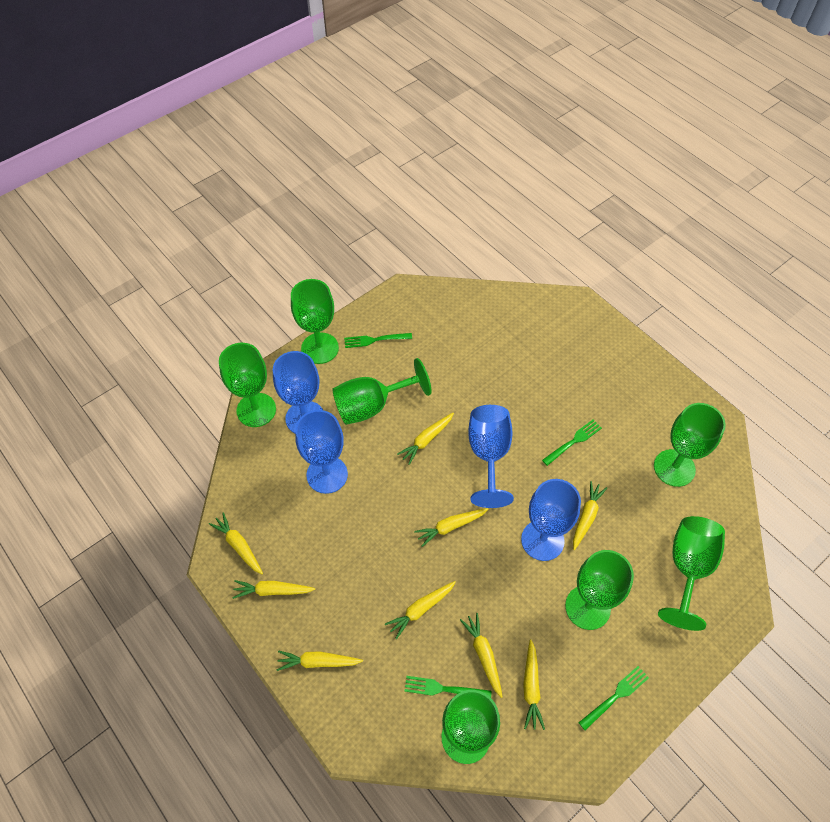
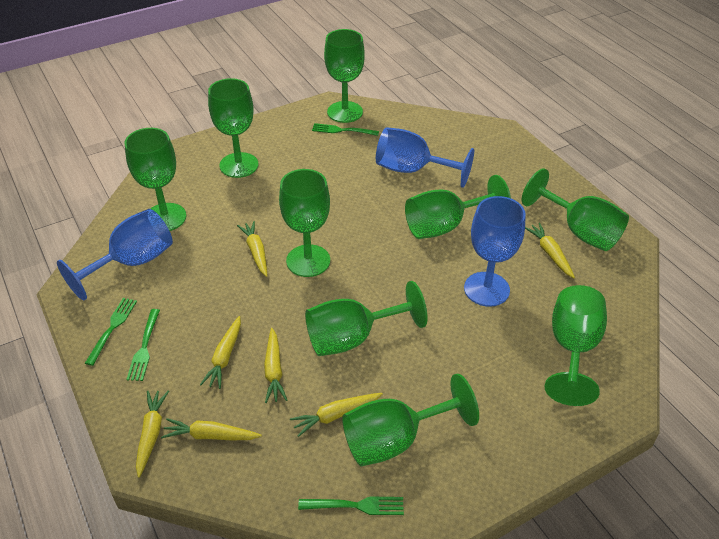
blue goblet: [273,351,323,433] [295,410,348,494] [468,405,514,508] [521,479,581,561] = 4 -> [57,209,173,300] [376,127,474,188] [464,196,526,307] = 3
green goblet: [219,343,276,427] [291,279,339,364] [333,358,432,425] [442,690,500,764] [565,550,634,630] [654,403,726,487] [658,516,725,631] = 7 -> [124,128,186,231] [208,78,258,178] [279,169,330,277] [305,281,427,356] [324,29,365,123] [342,374,479,467] [405,175,511,239] [522,168,629,251] [545,285,607,406] = 9
yellow carrot: [209,513,263,574] [232,580,315,599] [277,651,363,671] [385,581,456,639] [397,413,454,465] [414,508,488,547] [460,613,503,698] [523,639,545,730] [573,481,607,550] = 9 -> [136,391,169,478] [161,418,262,440] [200,316,241,389] [237,221,267,277] [264,328,287,403] [290,393,383,437] [525,223,575,278] = 7

